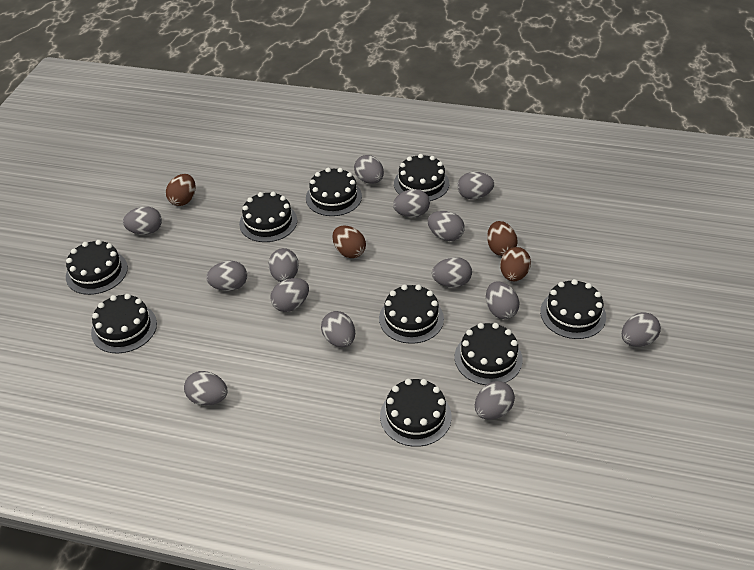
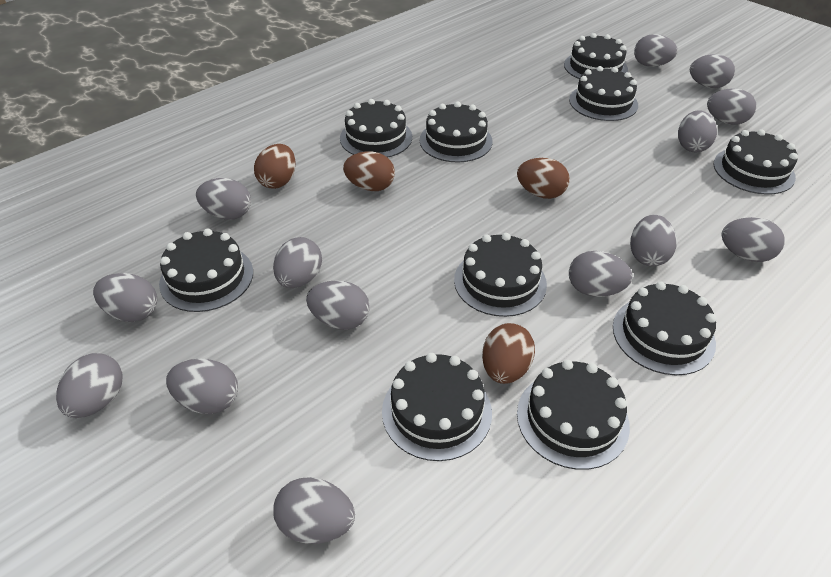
black cake: [66,240,128,295] [91,294,157,353] [239,192,297,242] [306,168,362,216] [379,284,444,344] [380,379,452,447] [394,154,449,201] [455,323,523,385] [540,279,606,339] = 9 -> [159,228,253,312] [340,99,412,158] [382,353,492,461] [420,102,492,162] [454,233,547,317] [517,360,630,470] [564,33,628,79] [569,66,638,121] [613,282,717,375] [713,129,798,195] = 10

